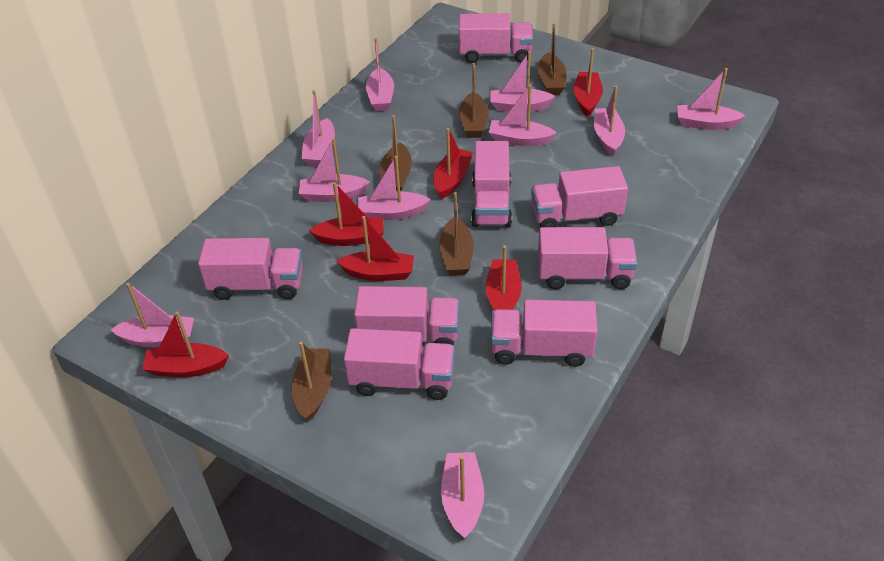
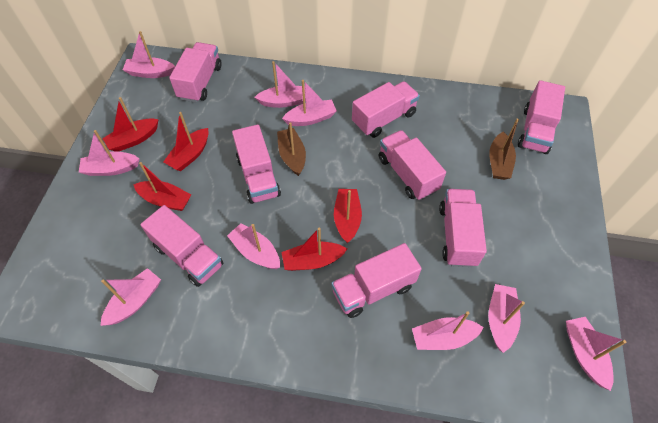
brown boat: [292,342,331,422] [380,115,412,191] [439,192,474,275] [459,63,489,138] [538,23,566,95] = 5 -> [277,122,306,176] [489,119,519,180] = 2
pink boat: [110,283,194,348] [299,138,370,202] [301,90,335,166] [358,156,431,220] [366,38,394,111] [441,452,484,539] [489,84,557,146] [491,51,555,112] [594,85,625,156] [677,68,746,130] = 10 -> [79,130,140,176] [100,268,161,326] [123,31,175,78] [227,223,280,269] [255,61,306,108] [282,80,337,126] [412,311,484,350] [488,284,525,353] [566,317,627,391] = 9
red boat: [142,311,229,377] [309,182,384,246] [336,216,414,281] [434,128,473,199] [485,245,522,310] [574,48,603,117] = 6 -> [102,97,159,152] [133,162,191,211] [163,112,209,171] [282,227,347,271] [334,189,362,243] = 5

